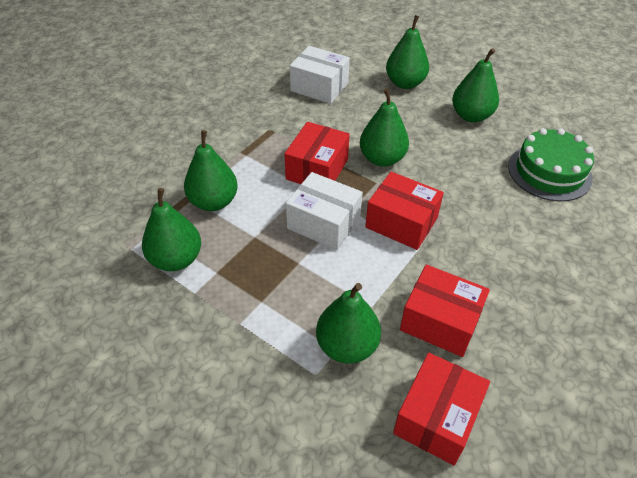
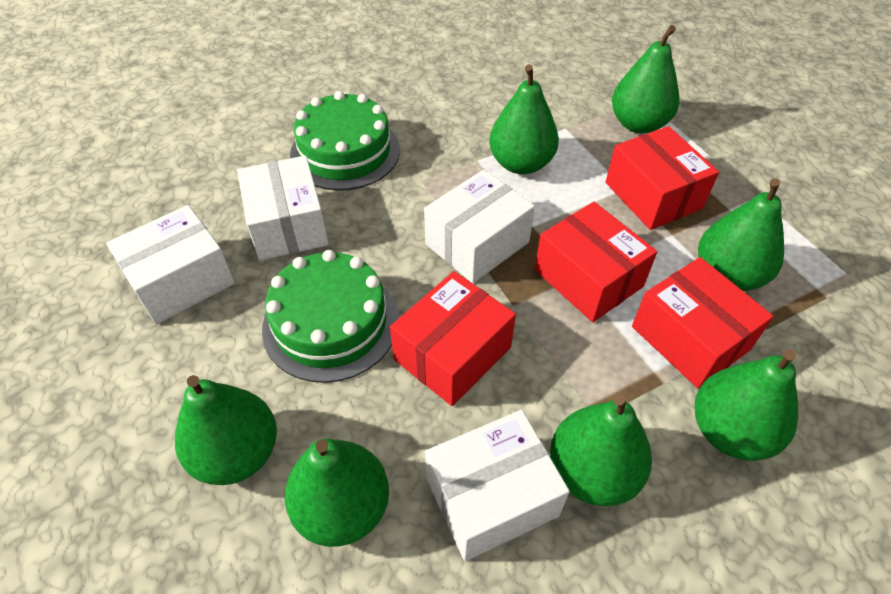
green cake: [508,128,594,201] = 1 -> [262,250,398,383] [290,91,400,191] = 2
green pear: [142,188,201,271] [184,130,238,211] [316,283,381,364] [360,88,409,167] [386,15,429,89] [452,48,499,122] = 6 -> [175,375,277,485] [285,439,389,547] [489,64,559,174] [550,394,652,506] [612,25,680,134] [695,349,798,461] [698,178,784,291] = 7
white box: [286,172,363,250] [290,46,350,104] = 2 -> [106,205,235,325] [237,156,329,261] [424,170,535,283] [425,410,570,561] = 4

